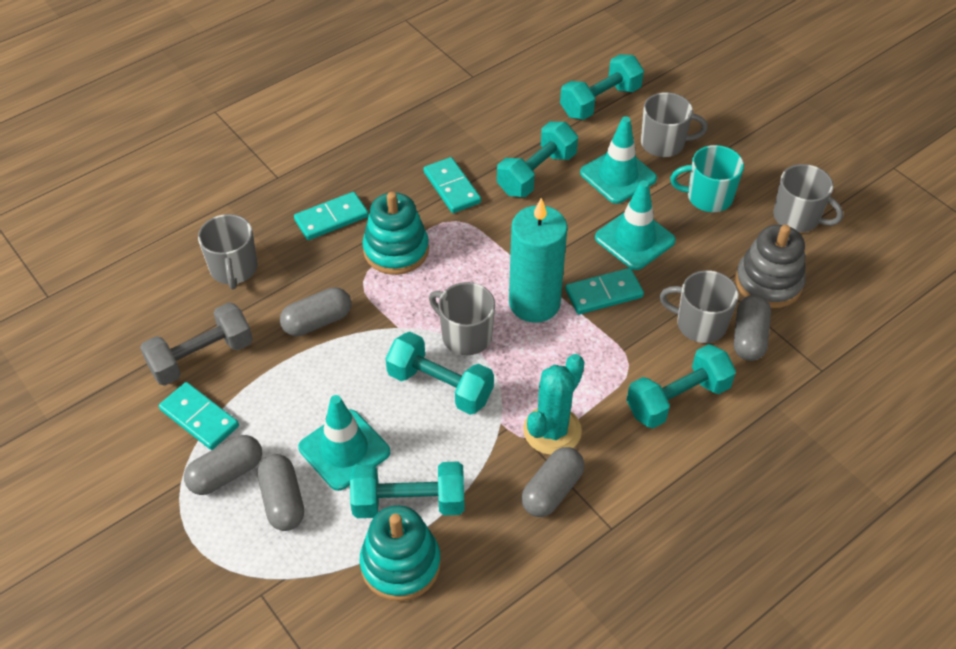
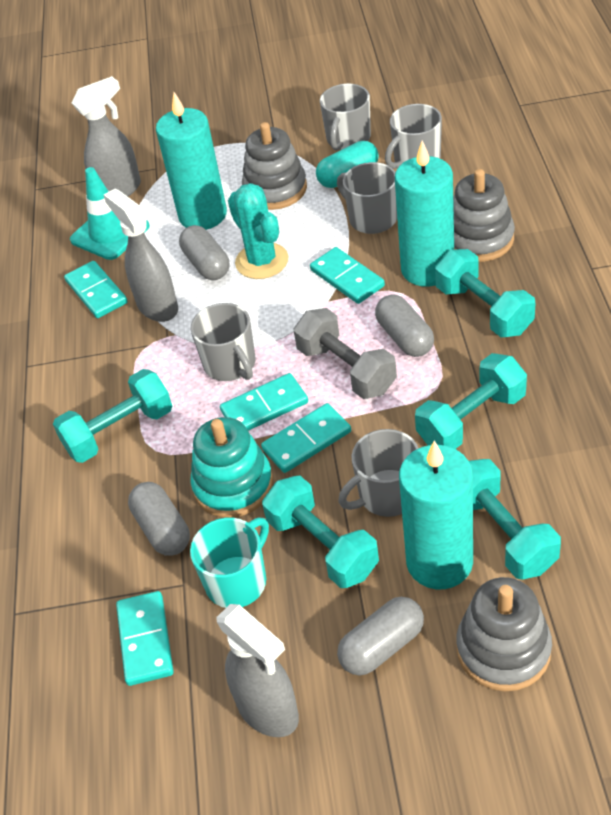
grey capsule: [184,435,262,495] [257,454,304,531] [280,287,351,336] [521,447,584,517] [734,295,771,361] = 5 -> [128,482,190,556] [179,225,229,280] [337,597,424,675] [375,295,434,357] = 4
grey spray bottle: none = 0 -> [72,76,141,196] [104,188,178,322] [216,604,299,737] = 3
grey stacking toy: [735,225,806,308] = 1 -> [242,122,307,210] [453,169,515,262] [456,577,552,691] = 3
turquoise candle: [509,198,568,323] = 1 -> [156,92,227,230] [395,141,454,287] [399,441,473,589] = 3
turquoise capsule: none = 0 -> [316,141,379,188] = 1
turquoise domino: [159,382,239,450] [294,192,368,240] [423,157,481,213] [565,268,644,314] = 4 -> [64,261,128,318] [116,591,174,686] [220,373,308,431] [261,403,351,473] [310,247,385,304] = 5
turquoise stacking toy: [360,505,441,601] [362,192,429,275] = 2 -> [190,417,273,518] = 1
turquoise traffic cone: [298,395,390,491] [580,116,657,204] [595,180,676,270] = 3 -> [70,167,150,260] = 1

